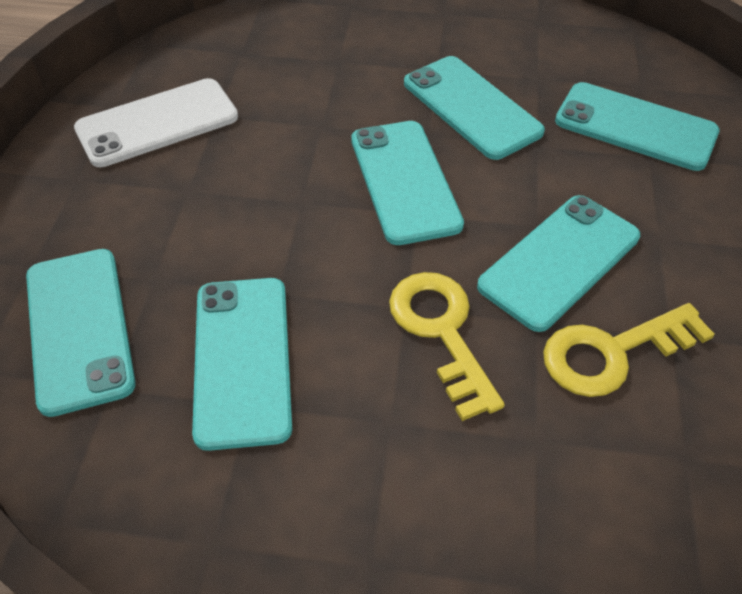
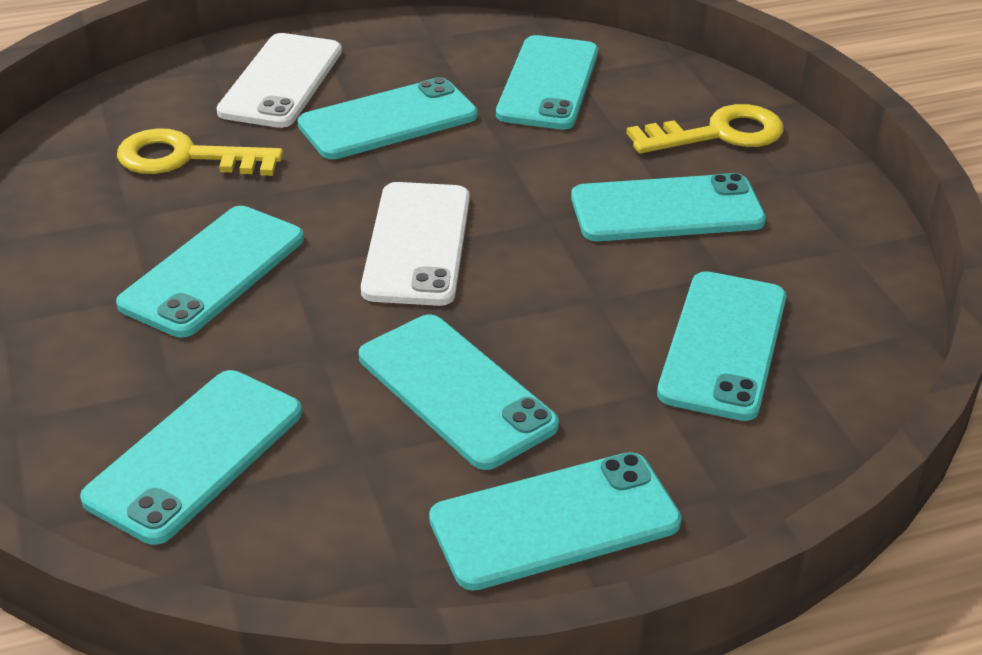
turquoise phone: [26,249,136,417] [192,278,292,451] [351,121,464,245] [404,56,545,160] [477,195,640,332] [555,82,720,171] = 6 -> [80,370,302,545] [116,206,304,337] [297,77,478,159] [359,314,559,470] [429,452,682,590] [496,35,598,129] [571,173,766,241] [657,271,787,421] = 8
white phone: [74,78,238,167] = 1 -> [217,33,342,128] [361,182,470,306] = 2

